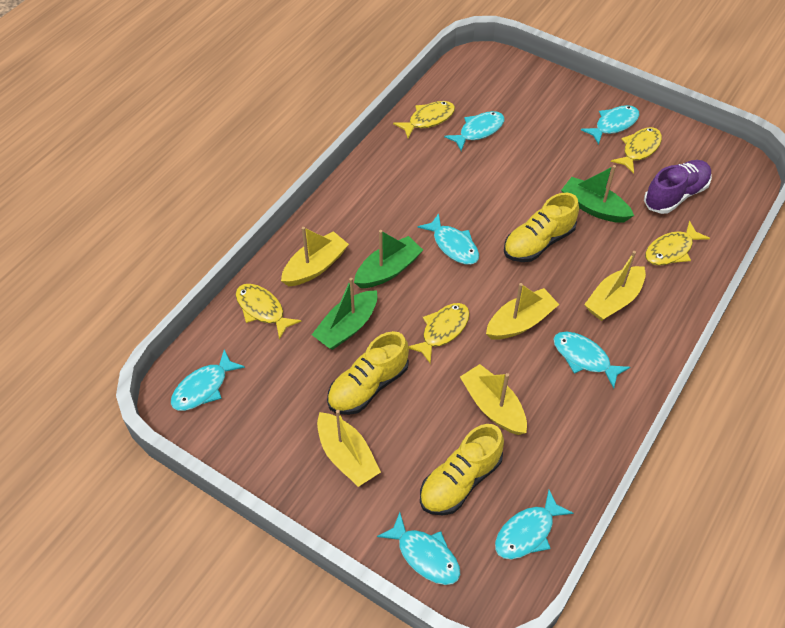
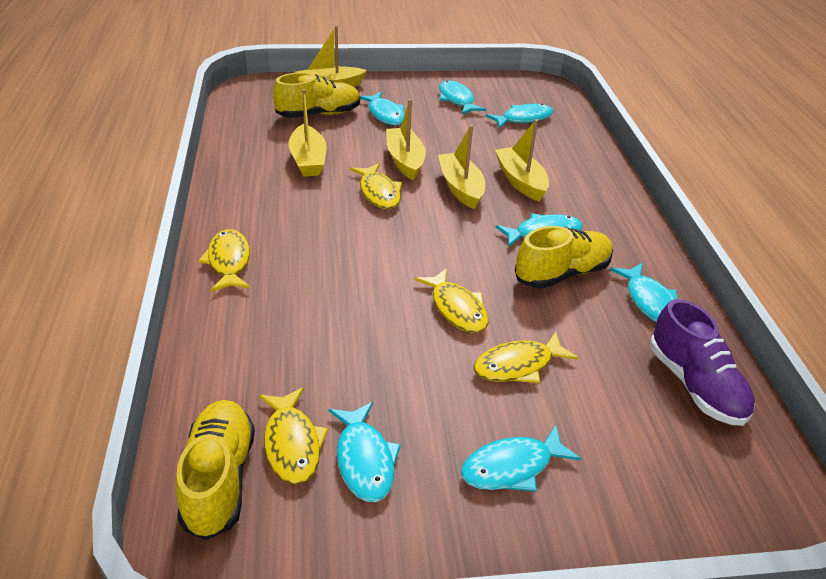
green boat: [312,278,377,350] [354,230,423,288] [561,165,634,223] = 3 -> none = 0

